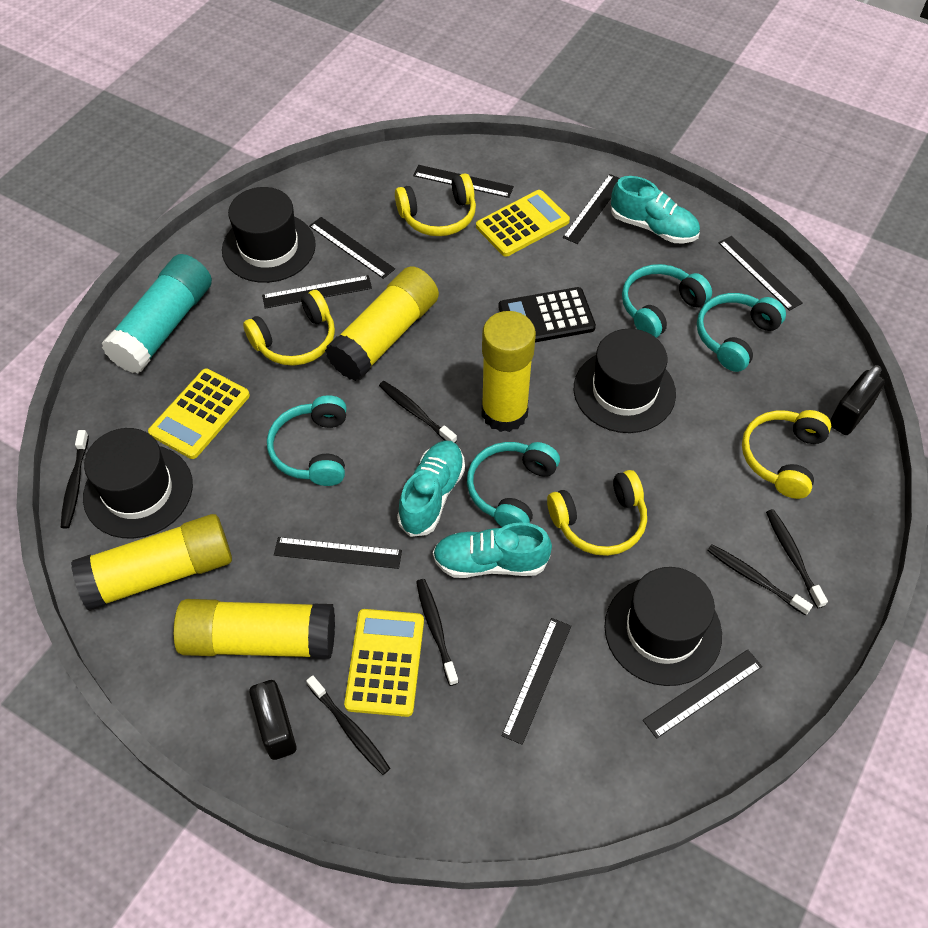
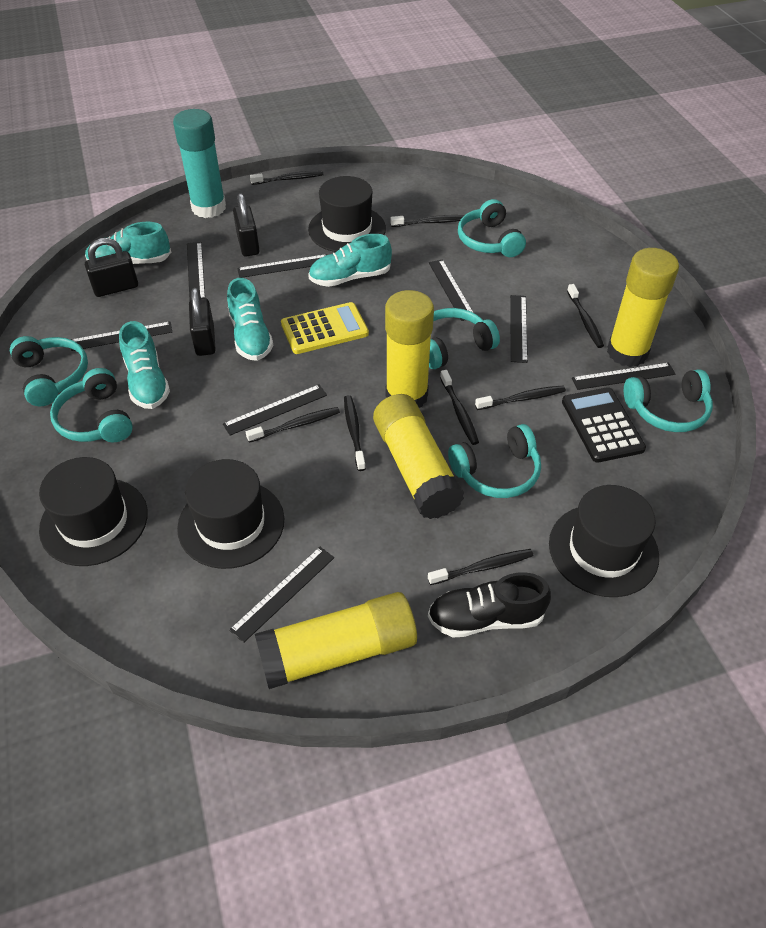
black padlock: [249,680,296,760] [830,365,885,435] = 2 -> [85,238,138,297] [189,288,216,356] [233,193,260,257] = 3
black shoe: none = 0 -> [428,572,551,638] = 1
black toothbrush: [61,430,89,529] [306,675,390,775] [379,381,457,443] [416,579,459,686] [707,545,813,616] [766,509,828,609] = 6 -> [246,407,340,443] [250,171,323,185] [344,395,366,471] [390,215,465,227] [428,549,533,585] [440,370,479,445] [475,386,566,410] [567,284,604,348] = 8
turquoise headphones: [267,395,346,486] [467,442,560,527] [622,264,712,338] [697,293,786,372] = 4 -> [10,336,88,406] [50,368,133,442] [429,308,500,369] [448,424,541,498] [458,199,526,257] [624,369,713,432] = 6
turquoise shoe: [397,440,465,537] [433,522,552,578] [611,176,700,243] = 3 -> [85,222,171,264] [119,321,170,409] [227,278,273,361] [308,234,392,287] = 4
yellow calculator: [148,369,250,459] [344,609,424,717] [476,190,570,257] = 3 -> [281,302,369,354] = 1
yellow headphones: [243,290,335,366] [395,173,476,236] [547,470,647,556] [742,410,831,499] = 4 -> none = 0

